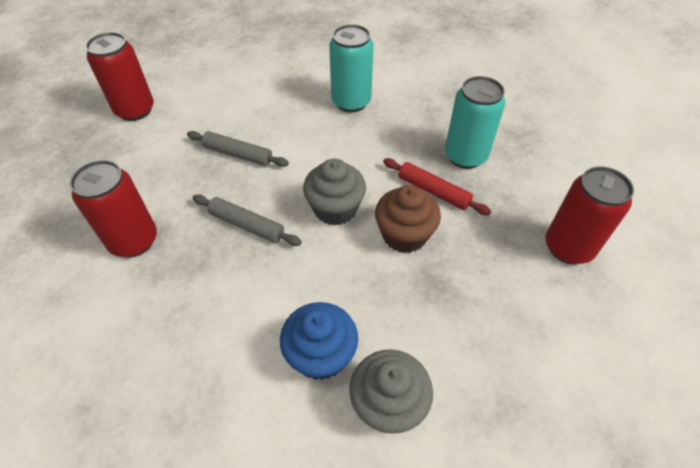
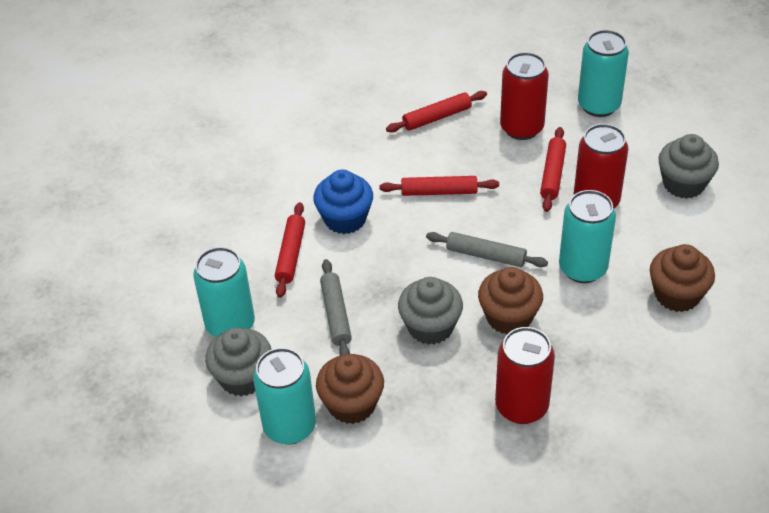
brown cupcake: [375,185,441,253] = 1 -> [316,354,384,424] [478,267,543,335] [650,244,715,312] = 3
grey cupcake: [303,159,366,226] [349,349,433,434] = 2 -> [205,328,272,396] [398,277,463,345] [658,134,719,199] = 3
red rolling pin: [383,158,491,215] = 1 -> [275,202,305,298] [379,176,499,196] [386,91,487,133] [540,127,566,212] = 4
turquoise can: [329,24,374,112] [445,76,505,169] = 2 -> [193,247,255,337] [253,348,316,445] [559,190,616,283] [578,30,629,117] = 4

